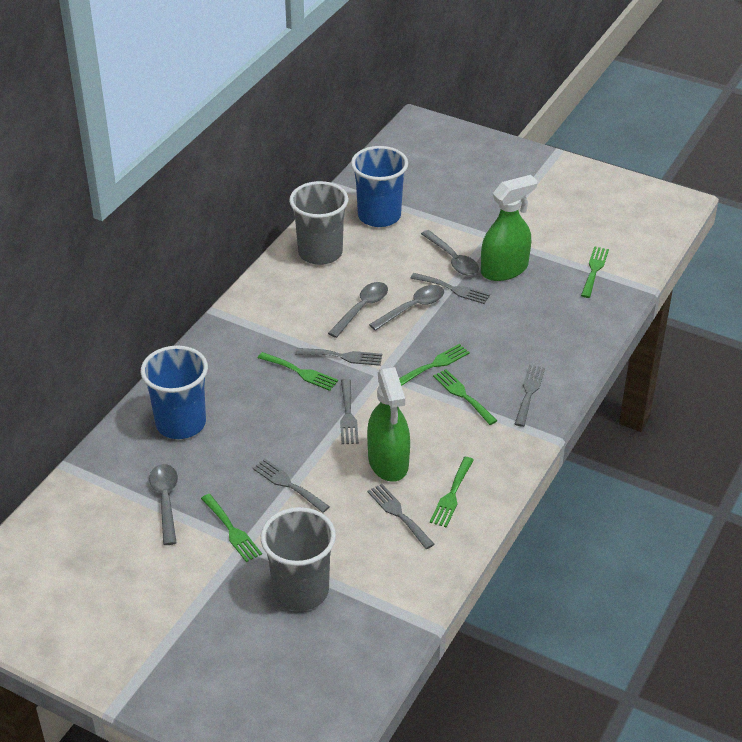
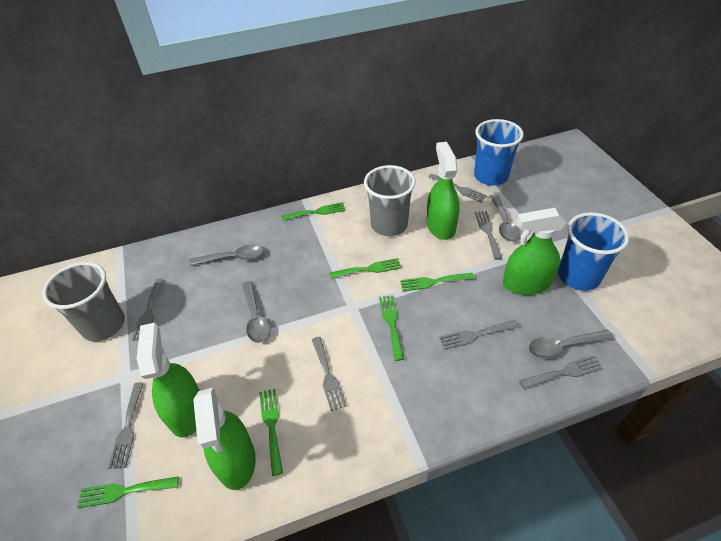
green spray bottle: [367,367,410,482] [481,175,537,281] = 2 -> [137,323,200,438] [193,387,256,490] [427,142,460,240] [503,208,567,295] = 4
grey fork: [253,459,330,513] [295,348,382,366] [340,379,359,444] [367,484,435,549] [411,273,490,304] [515,365,545,427] = 6 -> [108,382,144,469] [132,278,164,340] [312,337,347,411] [429,174,487,202] [439,321,519,350] [475,211,502,260] [519,355,603,389] = 7

